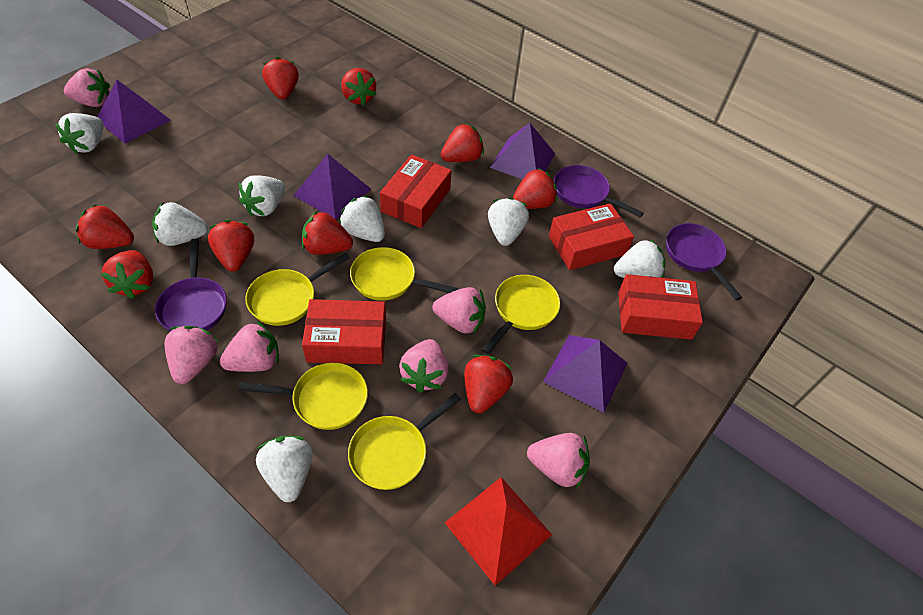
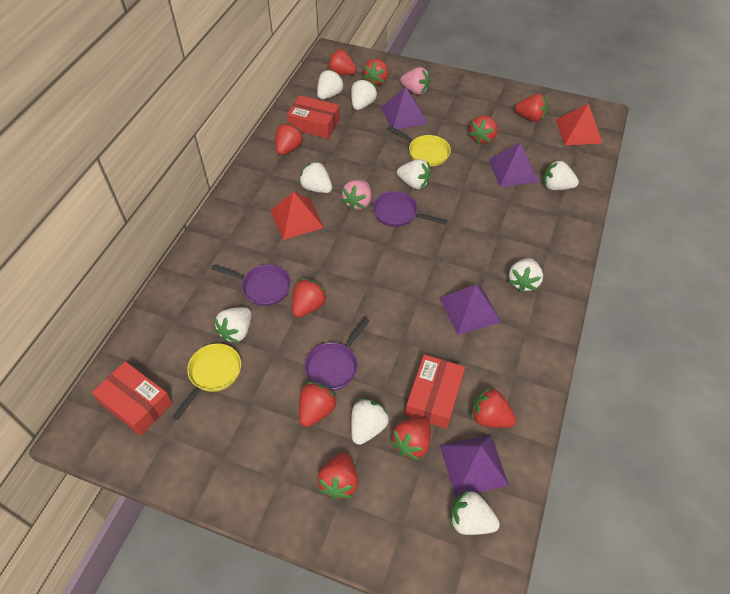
pink strawberry: [64,68,110,107] [165,326,218,384] [220,321,279,372] [399,339,449,393] [432,287,486,334] [527,433,590,489] = 6 -> [341,180,371,211] [400,67,430,95] = 2
red box: [302,299,386,364] [380,154,452,228] [549,203,634,270] [618,274,703,340] = 4 -> [92,361,173,436] [287,95,340,139] [405,355,465,429] = 3
red pyramid: [445,477,552,586] = 1 -> [271,192,324,240] [556,103,602,145] = 2
red strawberry: [76,204,134,249] [101,250,153,299] [208,220,254,272] [262,56,299,100] [302,211,353,255] [341,68,377,106] [441,123,484,162] [464,355,513,413] [512,168,557,209] = 9 -> [275,123,304,155] [292,278,328,318] [299,382,338,427] [317,452,358,500] [327,49,357,75] [363,59,388,85] [390,417,431,460] [469,115,498,144] [471,387,516,428] [515,94,548,122] = 10
white strawberry: [55,113,104,154] [152,202,208,246] [239,175,285,216] [256,436,312,502] [339,195,385,242] [488,197,529,246] [614,239,665,278] = 7 -> [214,307,252,343] [299,161,332,193] [317,70,345,99] [351,79,377,110] [351,399,390,445] [397,159,431,189] [450,490,500,535] [509,258,543,292] [543,160,579,190] = 9
yellow pan: [238,362,368,430] [245,253,350,326] [348,393,461,490] [350,247,458,301] [481,275,560,355] = 5 -> [172,343,241,420] [387,126,451,167] = 2

